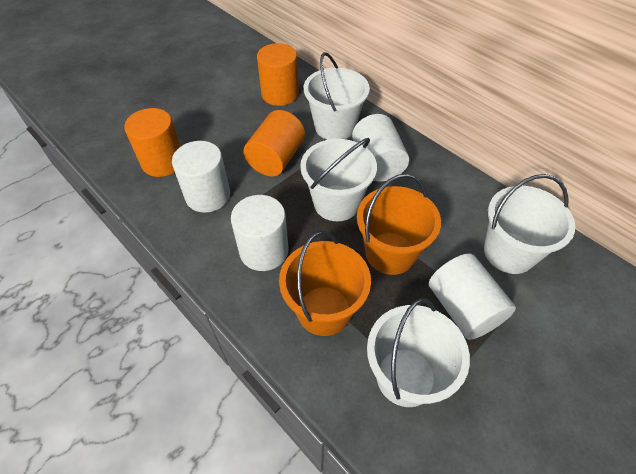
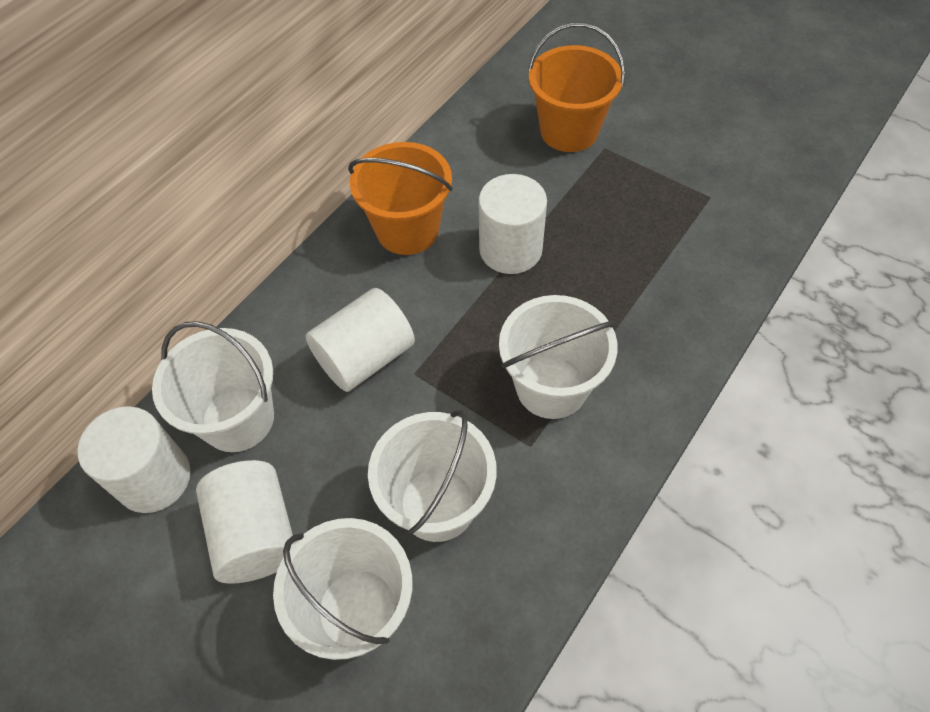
orange cylinder: [124,108,181,177] [243,110,305,177] [257,43,299,106] = 3 -> none = 0

